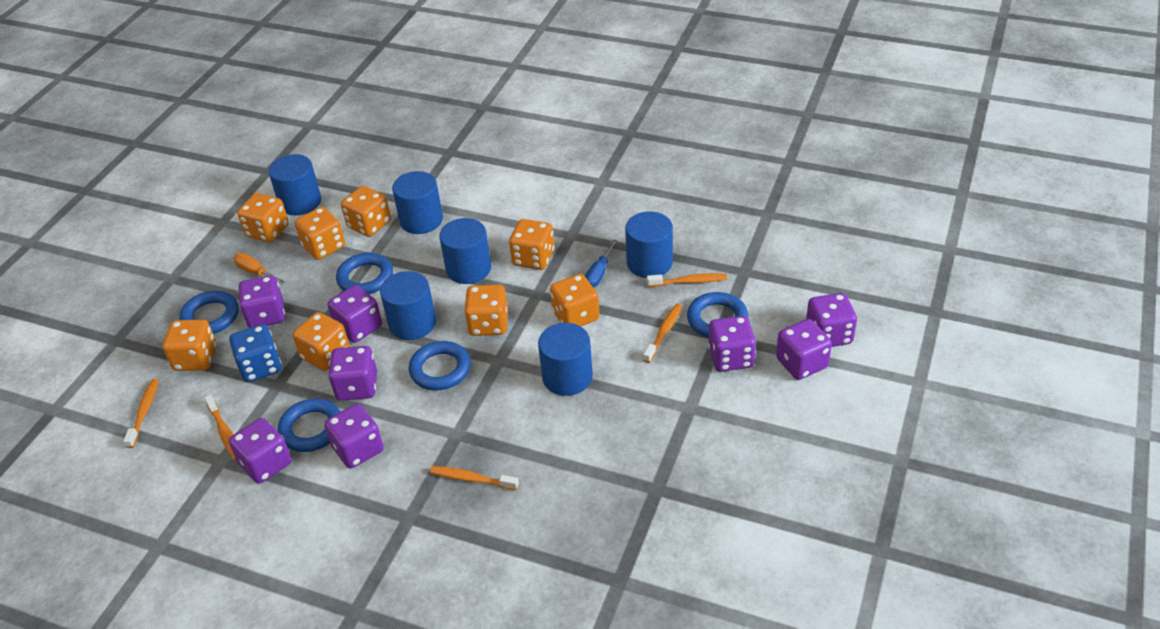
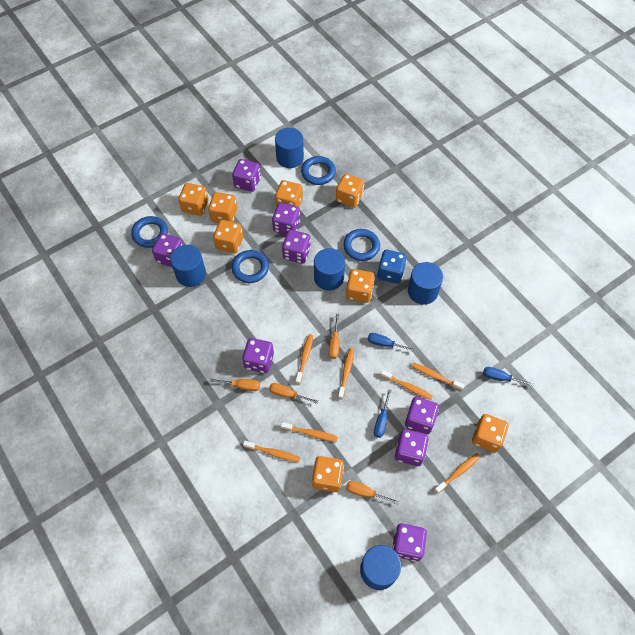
blue cylinder: [269,154,321,215] [380,271,436,340] [392,171,443,234] [439,218,491,284] [538,323,593,396] [625,212,673,278] = 6 -> [170,245,206,287] [275,128,304,168] [314,248,345,290] [360,545,401,590] [408,262,443,305] = 5
blue ring: [179,291,239,334] [278,398,341,452] [336,253,393,294] [409,341,471,390] [687,292,748,338] = 5 -> [131,216,168,248] [231,250,269,283] [301,156,336,185] [343,229,380,261] = 4
blue screwdriver: [585,239,618,288] = 1 -> [367,333,416,352] [374,389,391,438] [483,367,534,386] = 3
orange screwdriver: [233,253,285,284] = 1 -> [210,378,260,391] [269,383,318,404] [329,314,339,359] [346,481,399,504] = 4
orange toothbrush: [123,379,159,448] [205,395,236,461] [429,466,519,490] [643,304,682,363] [647,273,727,287] = 5 -> [243,441,300,462] [281,422,338,442] [296,334,313,384] [338,348,354,399] [381,370,433,400] [411,362,465,391] [434,453,480,494] = 7

